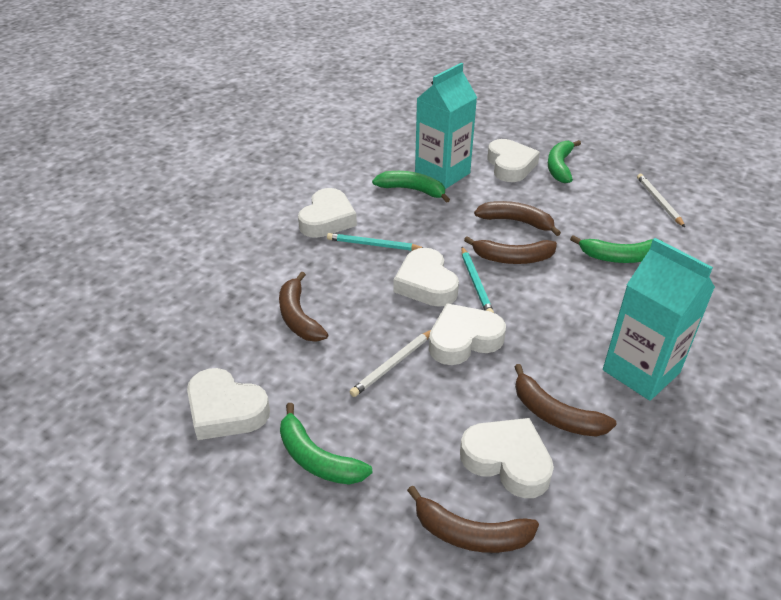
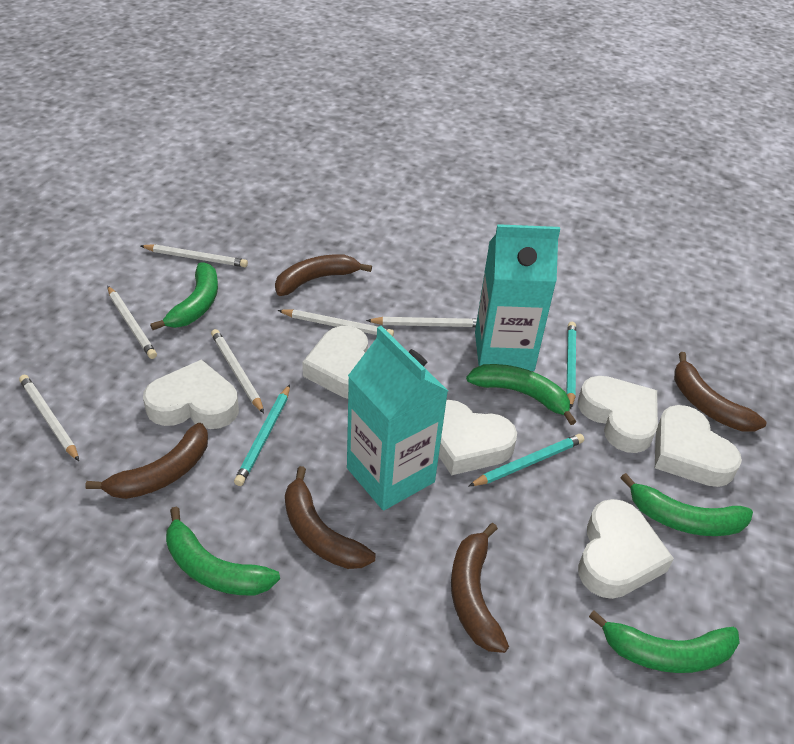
green banana: [280,403,372,485] [372,171,450,203] [548,140,581,183] [570,235,663,263] = 4 -> [150,262,218,330] [166,507,280,595] [466,364,577,425] [589,611,740,673] [620,473,753,536] = 5
turquoise pencil: [327,233,423,251] [461,247,494,313] = 2 -> [234,384,290,486] [469,434,584,486] [566,322,576,409] = 3
white pencil: [350,330,431,397] [637,174,685,227] = 2 -> [19,375,79,461] [108,286,157,359] [141,244,248,267] [211,329,264,413] [277,310,394,337] [366,317,477,327] = 6

